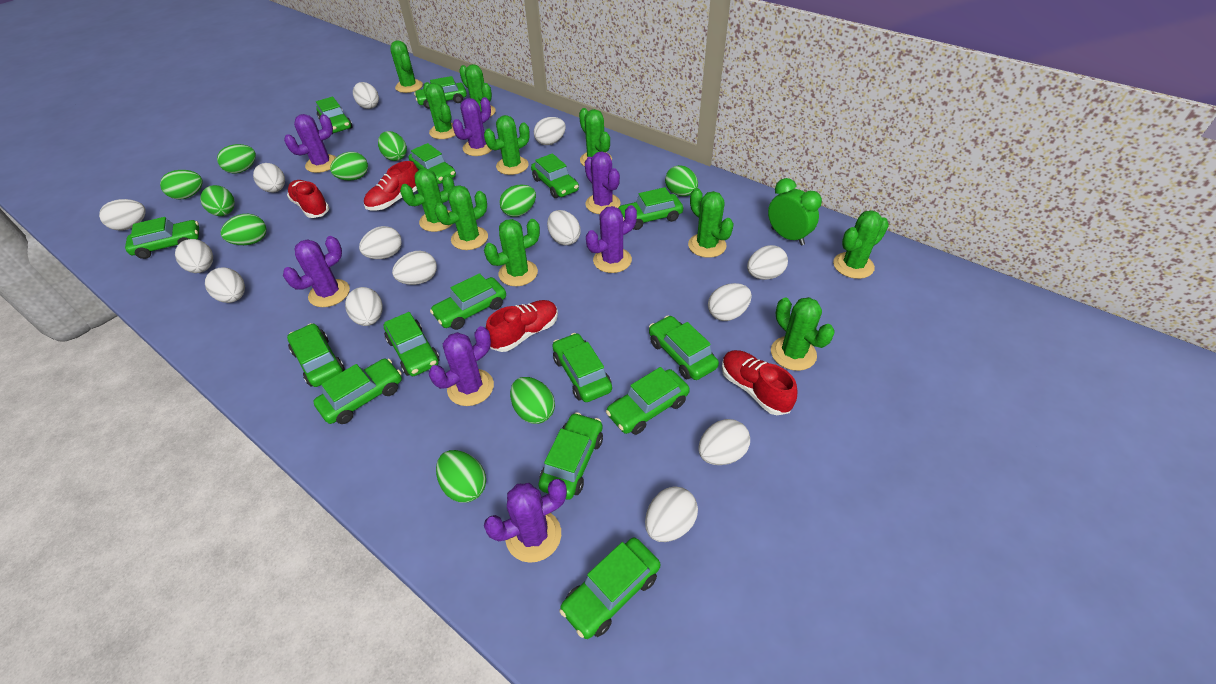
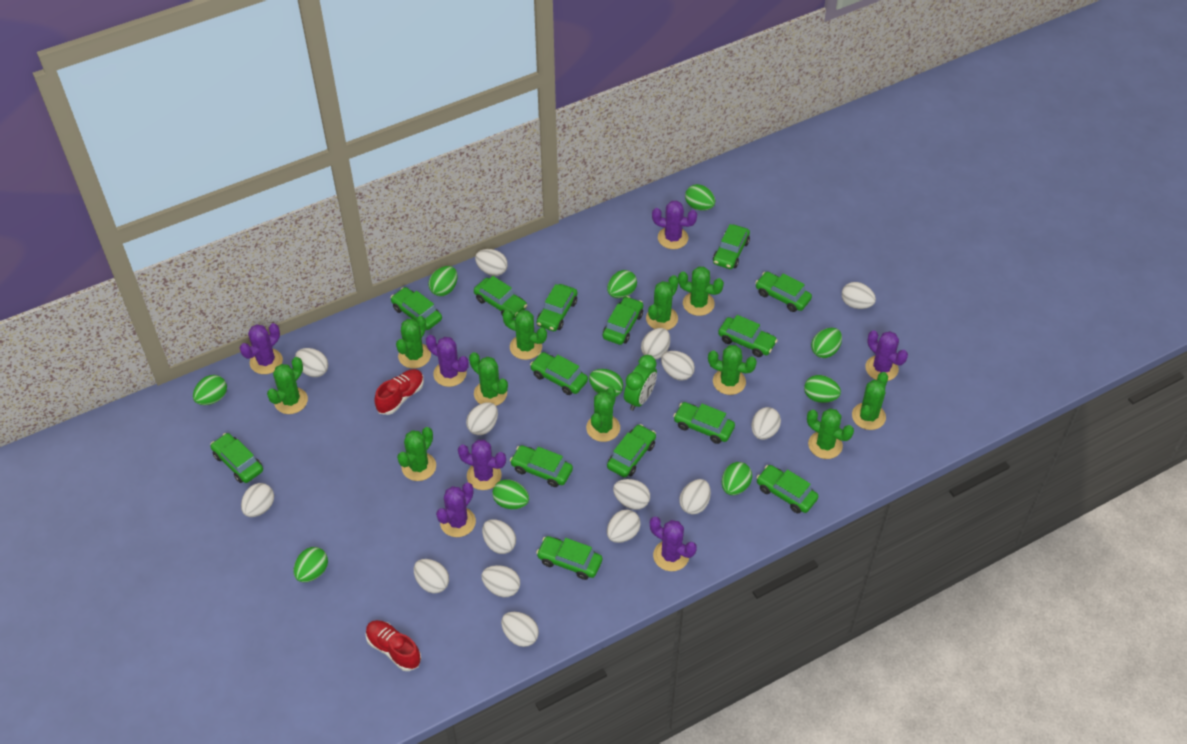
green car: [125,217,199,259] [287,323,345,387] [313,359,402,424] [316,97,353,134] [384,312,440,376] [409,143,456,184] [414,76,467,109] [430,273,506,330] [531,153,579,198] [538,412,603,500] [552,333,612,402] [559,538,660,639] [606,367,690,435] [619,187,683,230] [649,316,719,380] = 15 -> [210,433,263,483] [391,287,442,330] [474,276,527,319] [510,445,573,487] [530,352,588,395] [536,536,602,580] [537,284,577,331] [603,296,643,345] [607,424,656,477] [673,402,735,444] [713,224,750,269] [718,315,778,357] [755,272,812,312] [756,465,819,513] = 14
red shoe: [287,180,329,218] [364,161,418,210] [486,300,558,352] [722,350,798,415] = 4 -> [366,620,421,671] [374,369,424,415] = 2
white egg: [99,199,146,231] [175,239,213,273] [205,267,245,303] [253,163,285,192] [345,287,383,326] [353,82,379,109] [359,226,402,259] [392,251,437,285] [534,117,566,145] [547,210,581,245] [645,486,698,542] [698,419,750,465] [708,283,752,321] [747,245,788,280] = 14 -> [241,483,274,517] [295,348,328,377] [414,559,449,593] [466,402,498,435] [475,249,508,276] [481,565,520,597] [482,519,516,554] [501,612,539,647] [607,510,641,543] [613,479,650,510] [641,328,670,359] [661,351,695,381] [680,479,711,514] [752,407,781,440] [842,282,876,309] = 15

